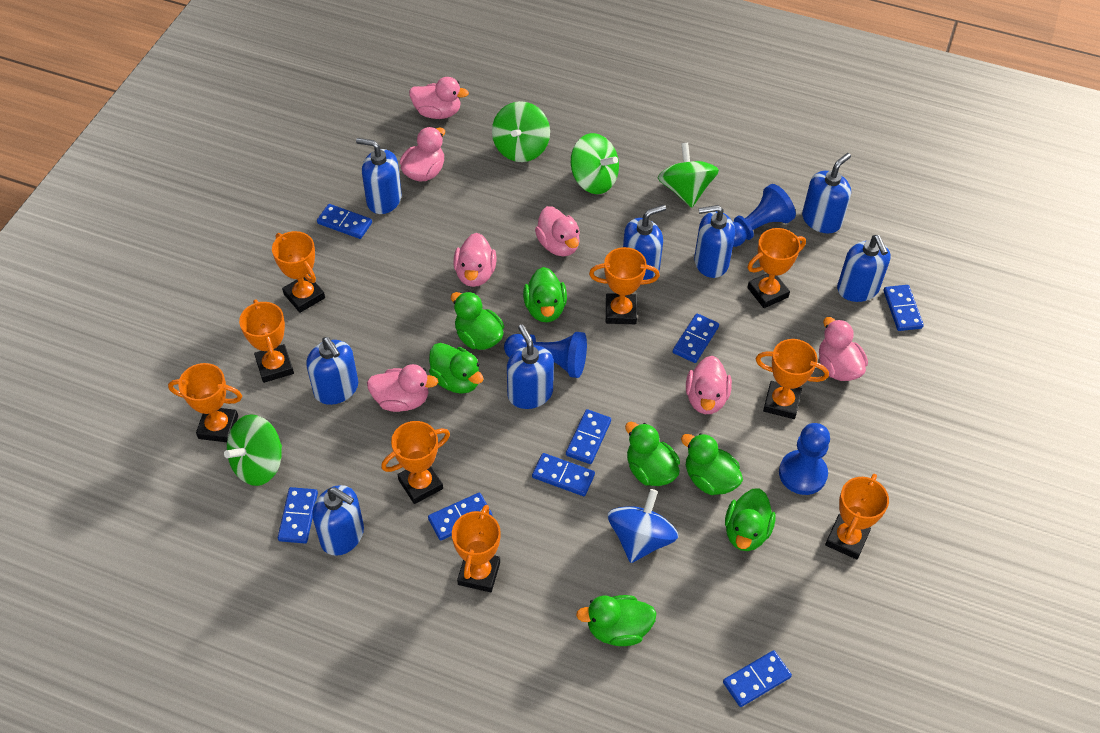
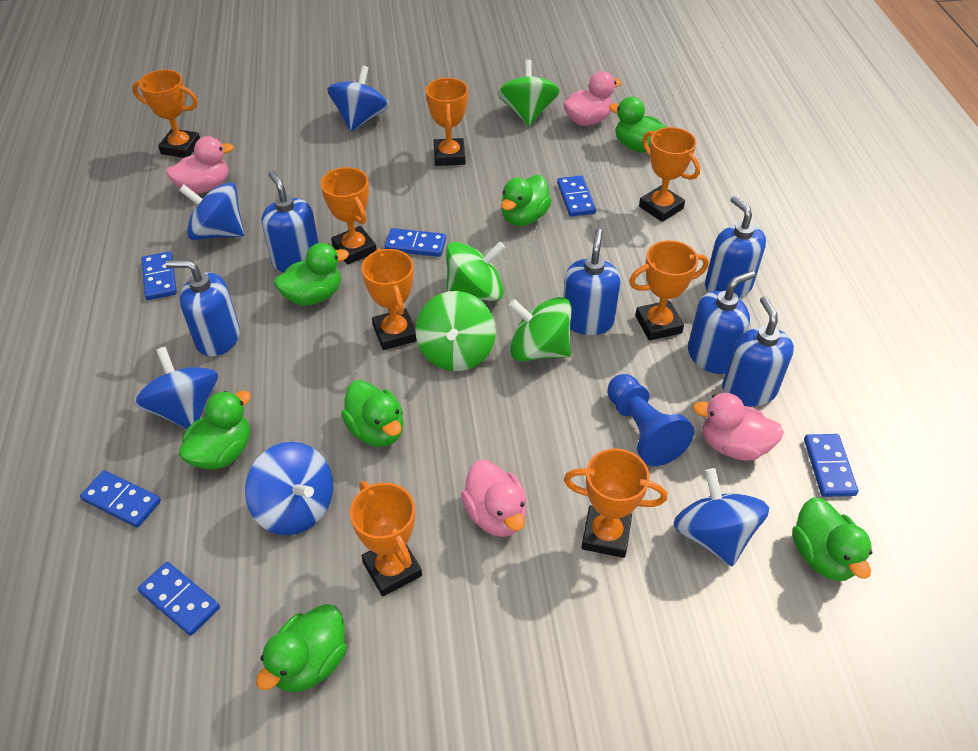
blue domino: [278,487,318,544] [317,204,372,239] [428,493,492,541] [532,453,595,496] [566,409,611,464] [673,314,719,363] [723,650,792,707] [883,285,924,331] = 8 -> [80,470,161,528] [138,562,220,636] [141,251,177,300] [385,228,446,257] [557,175,596,217] [804,434,858,497] = 6
blue pawn: [504,332,587,378] [733,184,796,247] [779,423,830,495] = 3 -> [607,374,694,466] = 1
blue soap dispenser: [306,337,358,405] [312,485,364,556] [356,138,402,214] [507,325,554,409] [623,205,666,280] [694,205,735,278] [802,153,851,233] [837,235,891,302] = 8 -> [165,260,240,357] [262,171,319,272] [563,229,621,335] [688,271,756,374] [705,196,766,298] [722,296,794,407] = 6
blue spinning top: [607,489,678,563] = 1 -> [134,347,218,429] [179,182,244,240] [245,442,333,535] [327,66,389,132] [673,468,769,566] = 5
orange trophy: [168,363,242,442] [239,299,294,383] [272,231,325,313] [381,421,450,504] [452,505,501,592] [589,247,660,324] [747,228,806,308] [756,339,829,419] [825,474,889,560] = 9 -> [132,69,200,158] [321,167,377,265] [350,481,422,596] [361,248,417,350] [426,78,468,166] [564,448,667,558] [629,240,709,341] [639,127,700,222] = 8
pink duck: [367,364,438,412] [400,127,445,181] [409,77,469,119] [453,233,497,287] [535,206,580,256] [686,356,732,414] [819,317,868,381] = 7 -> [166,136,234,194] [461,460,527,537] [563,71,622,126] [693,393,784,461] = 4

